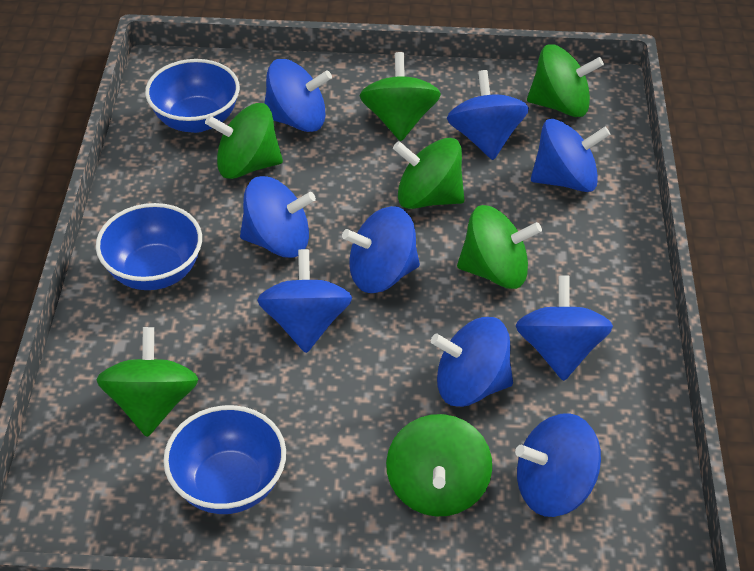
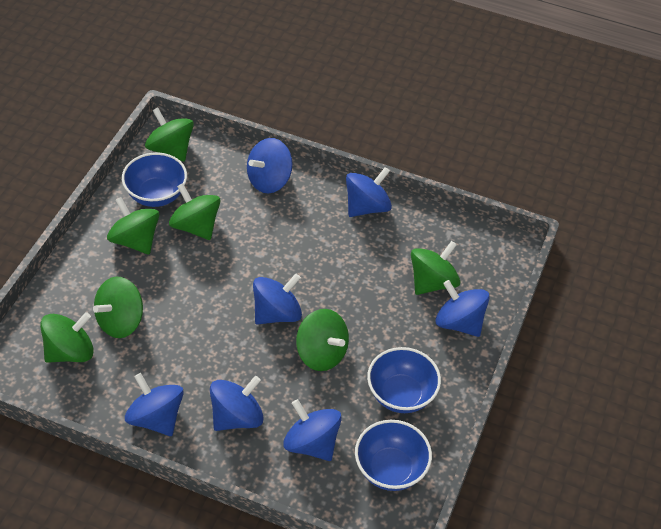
blue spinning top: [240,176,316,258] [257,249,352,353] [265,59,332,132] [342,206,420,293] [431,317,513,407] [447,70,529,160] [515,276,613,381] [515,413,601,517] [531,119,610,192] = 9 -> [125,373,184,436] [210,376,264,431] [247,138,292,194] [253,273,302,325] [283,399,342,461] [346,167,392,217] [436,280,489,337] = 7

